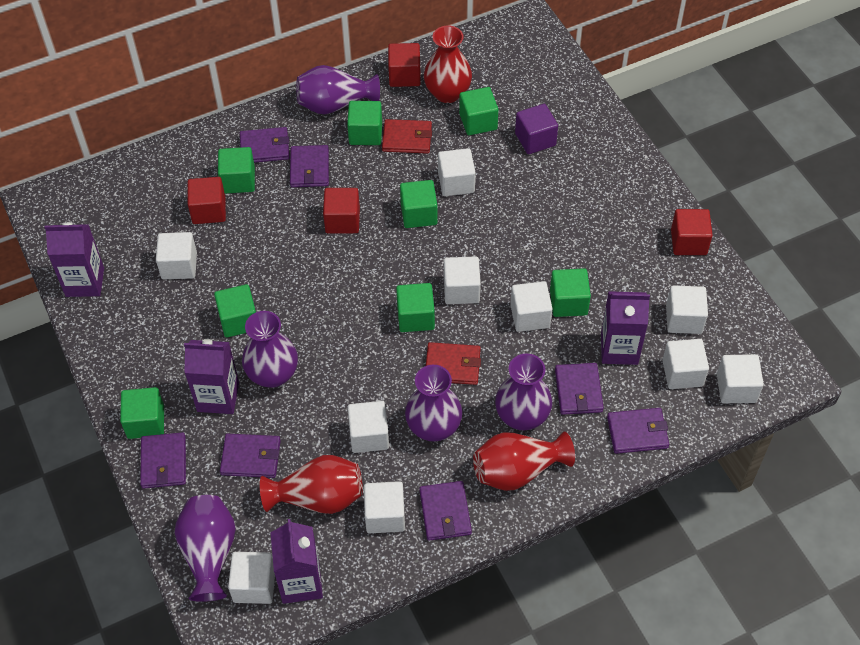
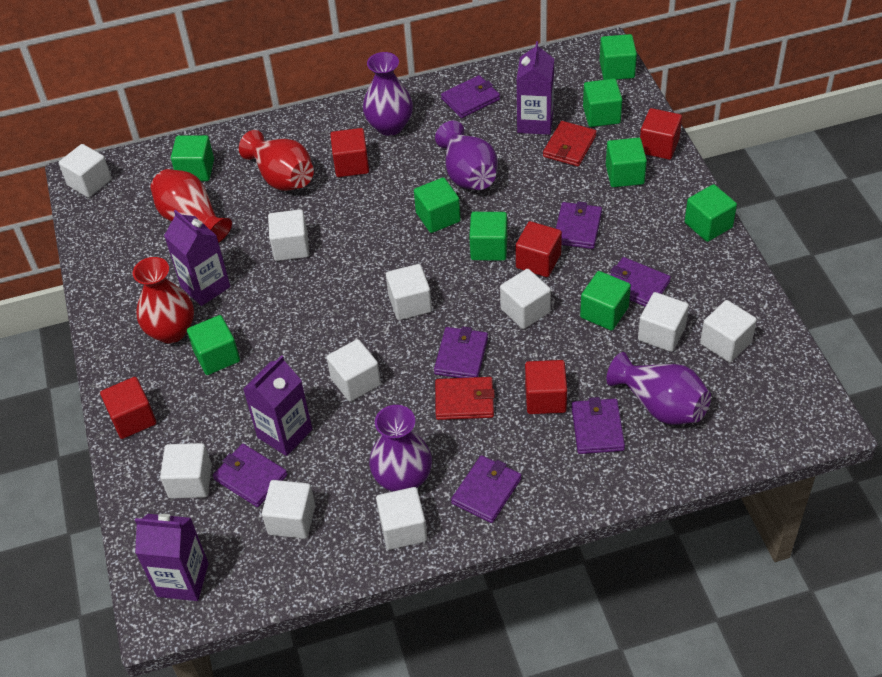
green cube: [120,387,164,439] [214,284,256,337] [218,147,255,194] [347,101,382,145] [396,283,435,332] [400,180,438,228] [459,87,498,135] [550,268,591,317] = 8 -> [171,135,214,181] [187,315,240,375] [414,177,461,233] [469,212,507,261] [580,271,631,331] [583,79,622,127] [600,34,637,80] [606,138,647,187] [685,184,737,242] = 9
purple cube: [515,104,558,154] = 1 -> none = 0
purple vase: [175,495,236,602] [242,311,298,388] [296,65,380,114] [405,365,462,442] [495,353,552,430] = 5 -> [363,52,413,136] [369,405,432,492] [435,121,498,190] [606,352,711,425] = 4
red cube: [187,177,226,224] [323,188,360,233] [388,43,421,87] [671,209,713,255] = 4 -> [100,377,156,439] [330,128,369,177] [516,221,562,277] [525,360,567,414] [640,108,682,160] = 5

